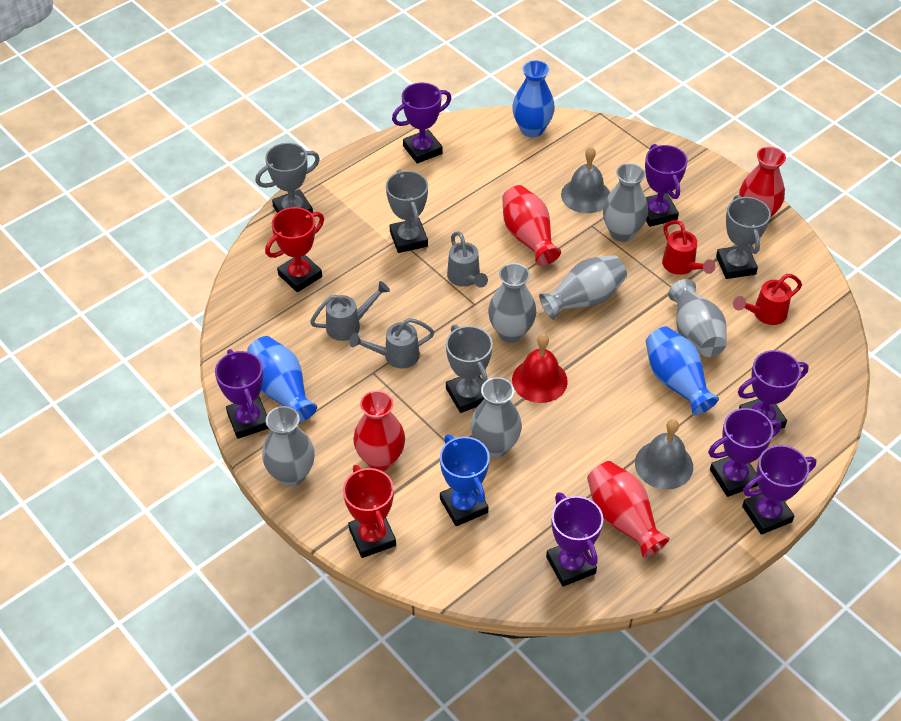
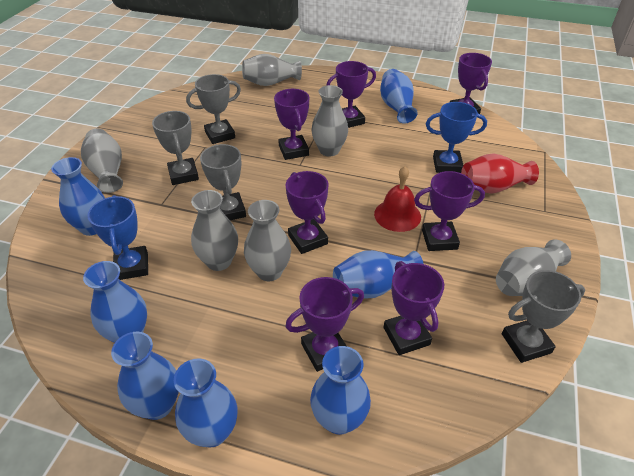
blue trophy: [440,434,490,526] = 1 -> [87,195,148,280] [426,102,487,173] = 2
blue vase: [247,336,317,423] [512,61,555,137] [646,326,719,415] = 3 -> [51,157,105,236] [83,261,147,343] [111,332,179,420] [174,358,237,447] [310,346,371,435] [333,250,424,299] [380,69,418,124] = 7
grey bell: [561,147,610,213] [635,419,693,490] = 2 -> none = 0
grey watering can: [310,281,390,341] [349,318,434,369] [447,231,488,288] = 3 -> none = 0
red trophy: [265,207,324,292] [343,465,396,558] = 2 -> none = 0
red vase: [353,390,405,471] [502,185,561,266] [587,461,670,558] [739,147,786,218] = 4 -> [461,153,539,193] = 1
red watering can: [662,220,716,275] [733,274,802,325] = 2 -> none = 0

